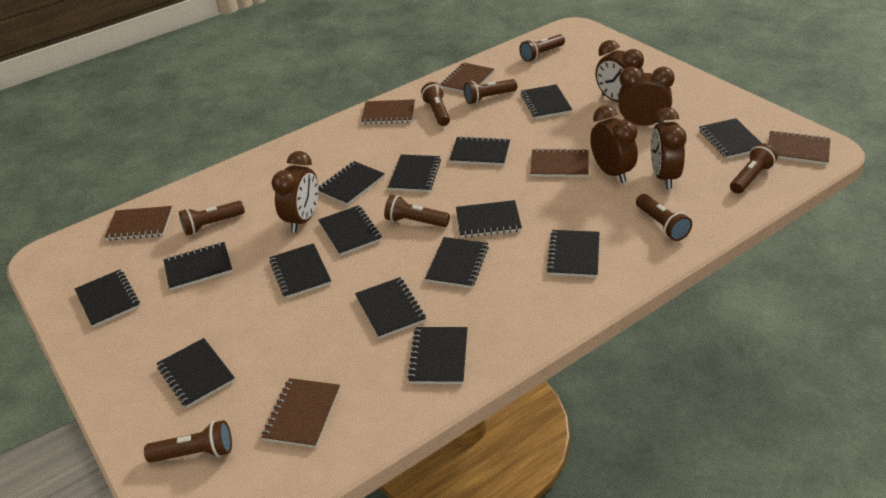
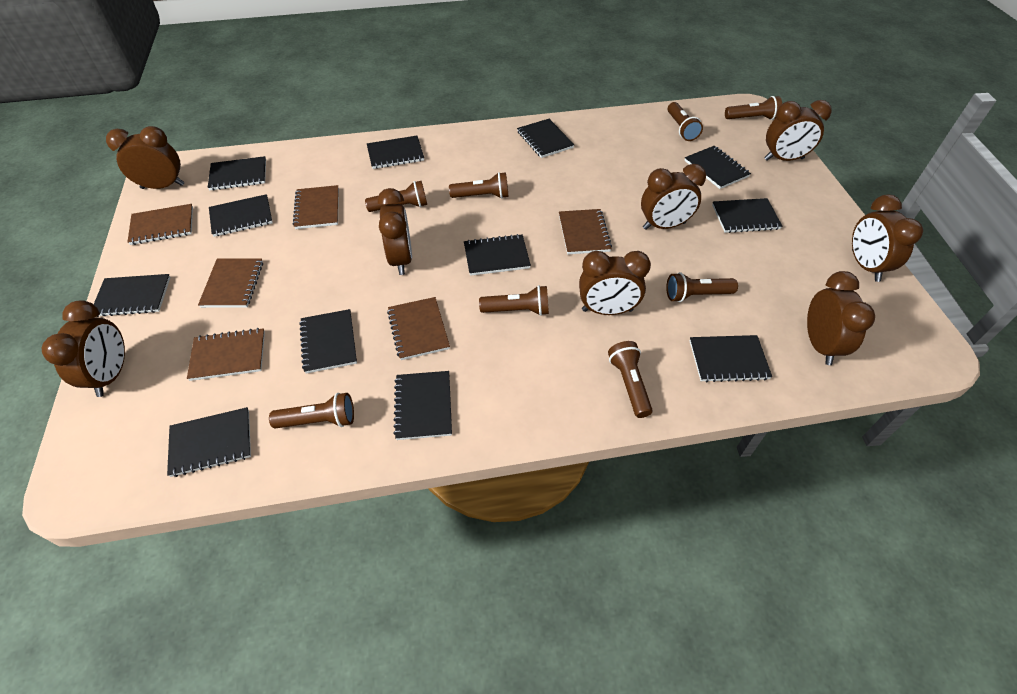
black notebook: [75,270,140,328] [157,338,235,408] [164,242,233,290] [269,243,331,299] [318,161,385,206] [318,205,382,256] [355,277,426,339] [388,154,441,192] [407,327,468,384] [425,237,489,288] [449,136,510,166] [456,200,522,238] [521,84,572,119] [547,230,600,278] [699,118,761,159] = 15 -> [93,274,171,317] [167,407,251,477] [208,156,266,190] [209,194,273,237] [299,309,357,374] [367,136,424,169] [393,371,452,440] [464,234,531,276] [517,119,574,158] [684,146,751,189] [689,335,772,382] [712,198,782,233] = 12
brown clock: [272,151,318,233] [590,105,638,183] [595,40,644,102] [618,66,675,126] [651,107,687,189] = 5 -> [41,300,125,397] [106,126,185,189] [377,188,412,275] [579,251,651,315] [641,164,706,230] [764,100,832,161] [807,271,875,365] [852,194,923,282] = 8

